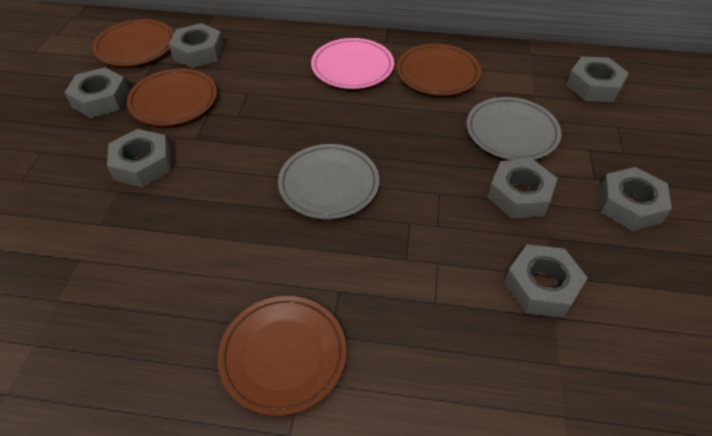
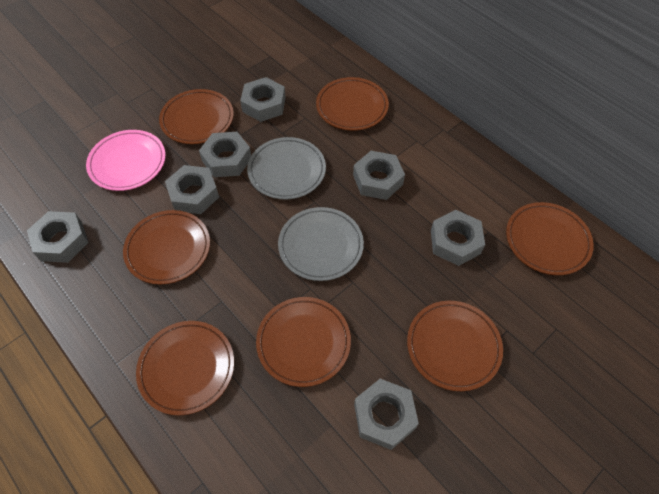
brown plate: [92,19,174,66] [127,68,217,126] [218,296,347,416] [397,44,481,96] = 4 -> [123,210,210,284] [136,321,234,415] [159,89,234,144] [256,297,351,387] [316,77,389,131] [407,301,503,391] [506,202,594,275] = 7

